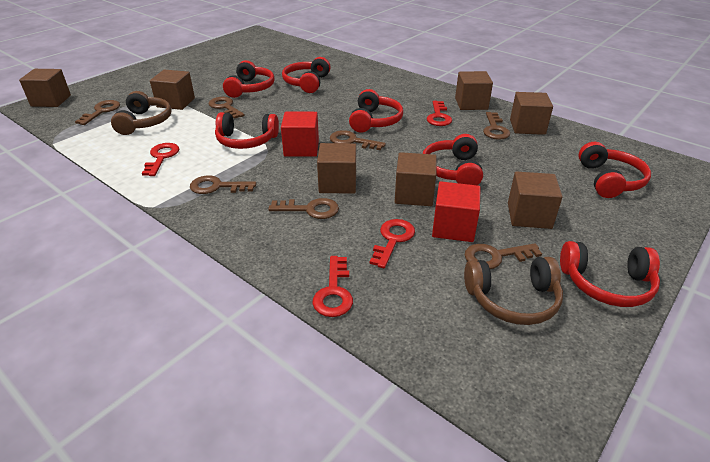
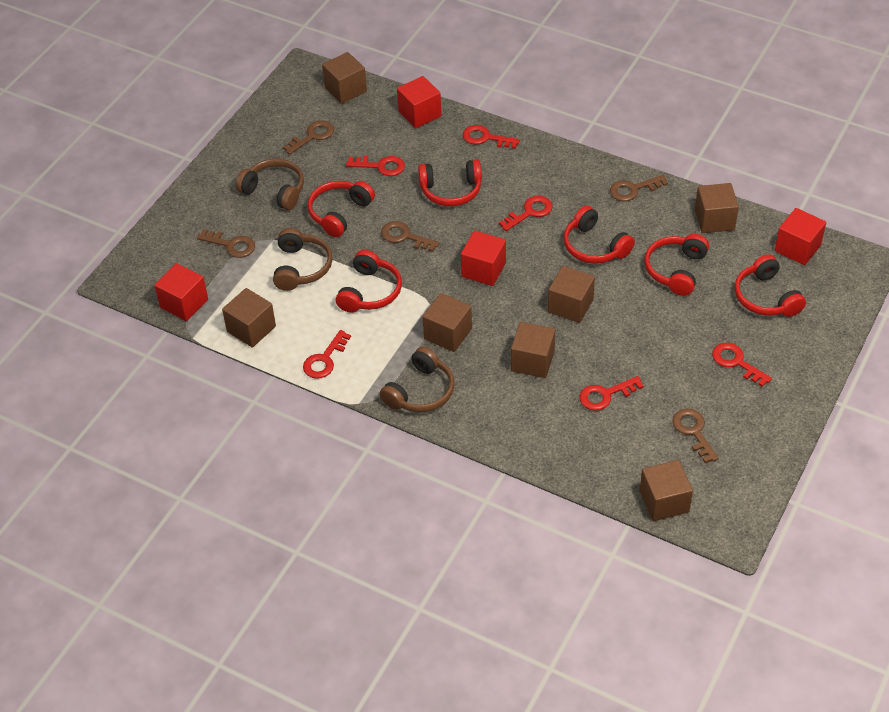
brown headphones: [111,91,172,135] [464,257,563,325] = 2 -> [236,159,304,210] [273,228,333,291] [380,346,454,412] = 3
brown key: [75,100,120,125] [190,175,256,194] [208,97,245,119] [268,198,339,219] [330,130,386,150] [465,243,542,269] [483,112,510,140] = 7 -> [197,229,255,258] [283,121,334,155] [381,221,439,252] [610,175,668,201] [672,409,719,463] = 5
red cube: [281,112,319,157] [432,181,481,242] = 2 -> [154,263,208,321] [397,76,441,128] [461,230,506,286] [775,208,826,265] = 4
red headphones: [215,112,279,149] [223,60,275,98] [282,57,330,93] [349,89,403,133] [423,134,483,185] [560,241,660,307] [578,142,651,198] = 7 -> [308,181,375,237] [336,250,402,313] [418,159,482,206] [564,206,635,264] [644,234,709,296] [734,254,806,317] = 6
red key: [142,143,179,176] [312,256,353,317] [370,219,415,268] [427,101,452,126] = 4 -> [303,330,351,379] [346,156,405,176] [463,125,520,149] [499,196,553,231] [580,376,644,411] [712,343,772,387] = 6

